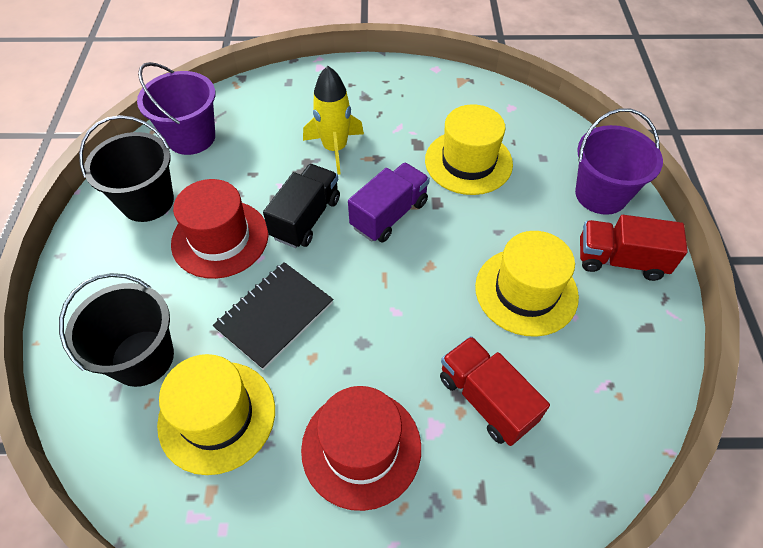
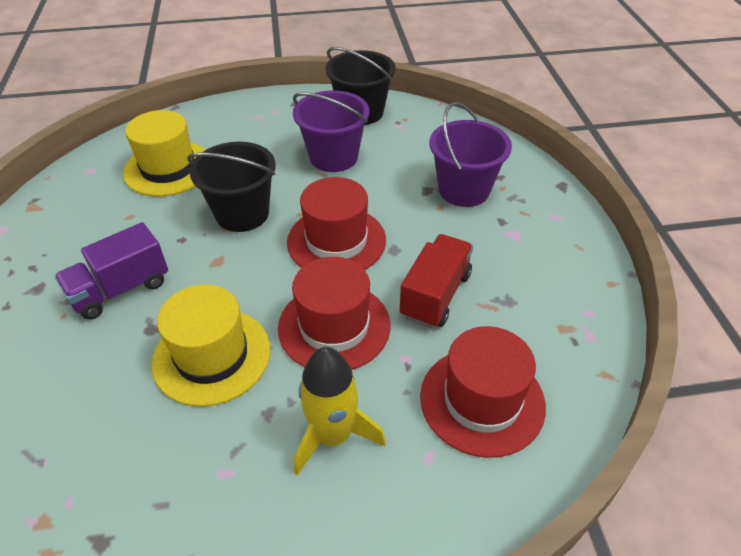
black notebook: [212,262,333,370] = 1 -> none = 0
black truck: [263,164,340,248] = 1 -> none = 0
red hat: [171,179,269,279] [301,386,421,511] = 2 -> [278,257,390,370] [287,177,386,270] [420,326,546,458] = 3
red truck: [440,336,550,446] [580,215,688,281] = 2 -> [400,234,473,328] = 1
yellow hat: [157,354,275,475] [425,104,513,195] [475,231,579,337] = 3 -> [123,110,206,196] [151,284,270,407] = 2

